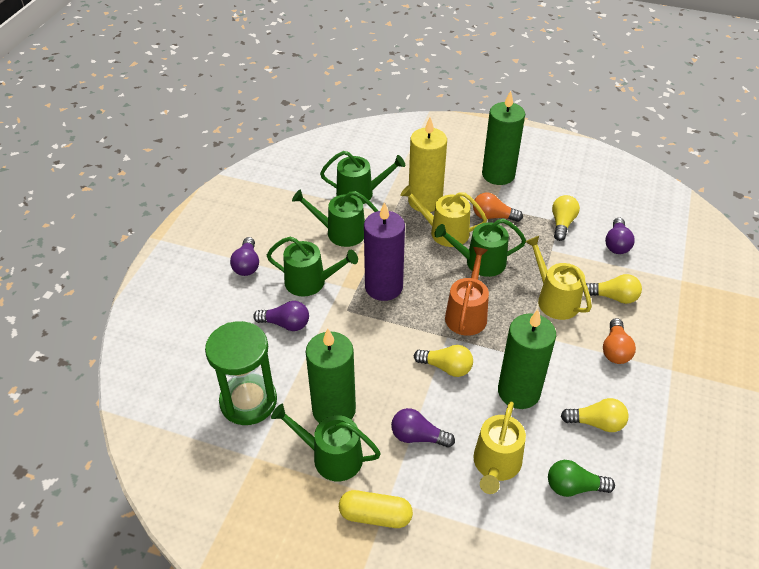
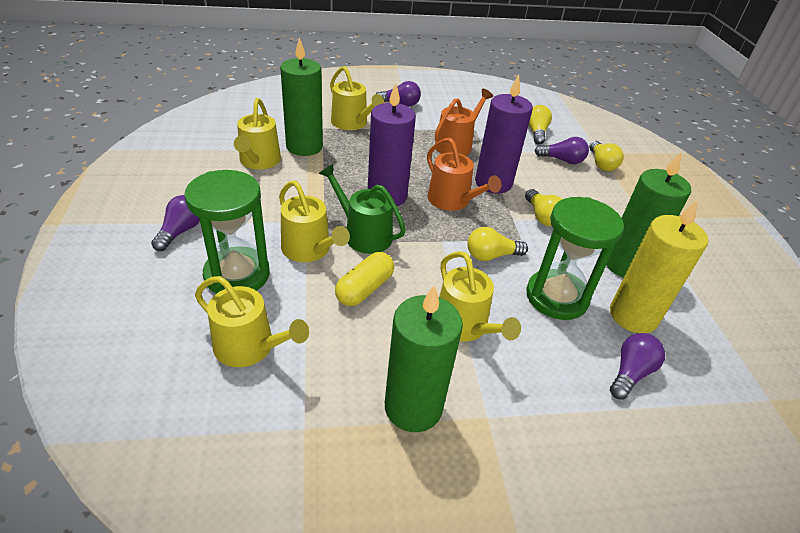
green hourglass: [205,321,277,425] = 1 -> [184,170,270,294] [526,197,624,320] = 2
green light bulb: [548,460,615,497] = 1 -> none = 0
green watering can: [267,237,358,296] [271,404,381,481] [292,190,378,247] [320,151,405,204] [434,219,526,277] = 5 -> [319,164,406,254] = 1
orange light bulb: [473,193,523,222] [603,318,636,364] = 2 -> none = 0
orange watering can: [445,247,489,336] = 1 -> [427,138,501,211] [435,89,493,156] = 2
purple candle: [364,202,405,301] = 1 -> [368,83,416,206] [475,75,533,193] = 2
yellow watering can: [400,185,487,247] [473,401,526,494] [525,236,592,320] = 3 -> [195,276,309,367] [234,98,281,169] [279,181,350,262] [330,66,384,130] [439,251,521,342] = 5

